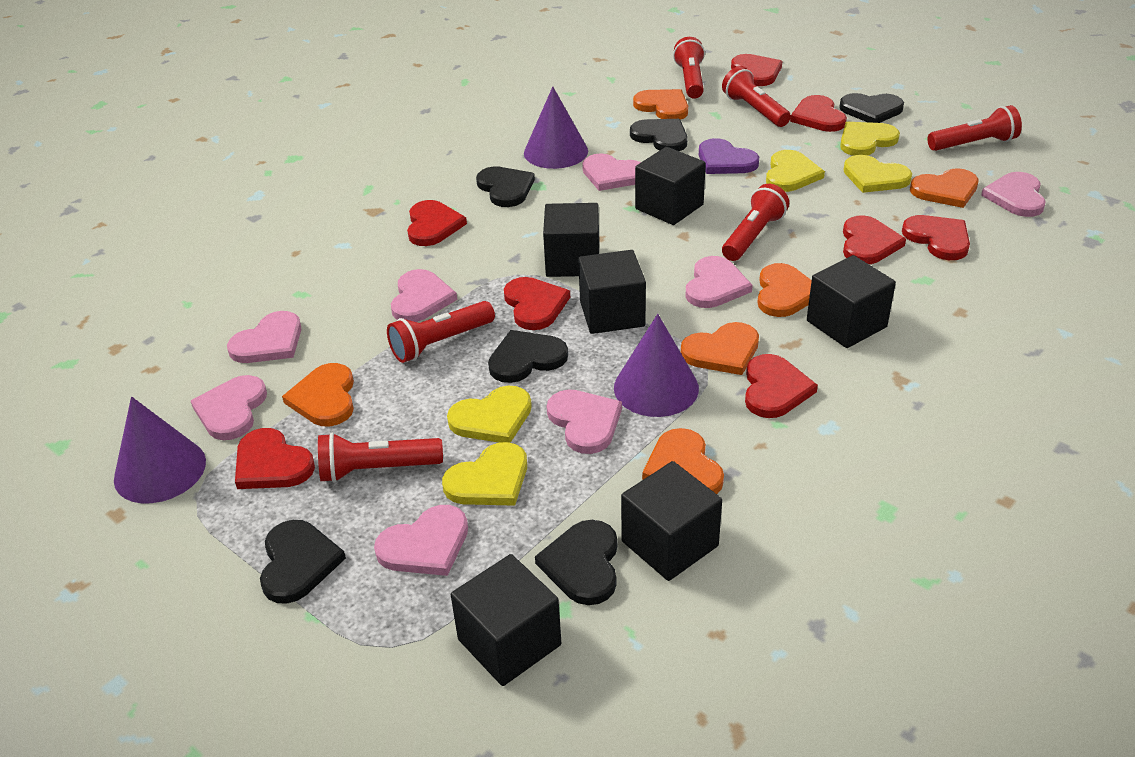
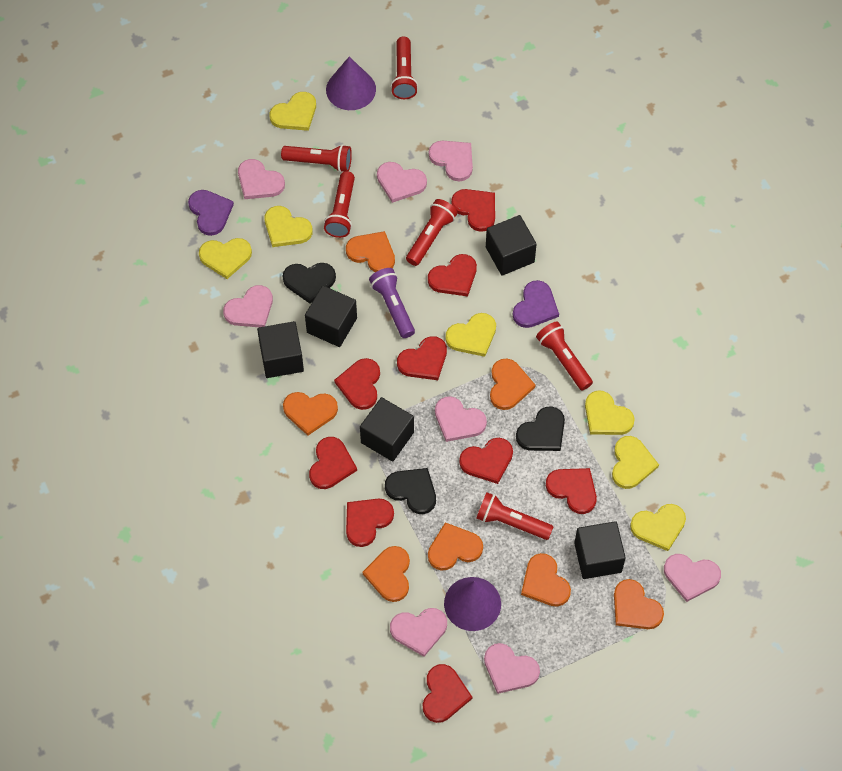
black cube: [451,554,561,686] [543,203,599,277] [578,250,646,334] [621,461,722,581] [635,147,706,225] [807,255,896,348] = 6 -> [257,321,304,378] [305,286,357,347] [360,397,414,462] [486,215,537,276] [574,521,626,579] = 5
black heart: [260,520,346,604] [476,166,535,207] [488,330,568,383] [535,520,618,605] [630,119,688,151] [839,93,904,123] = 6 -> [282,263,336,304] [385,468,436,514] [516,406,565,451] = 3
orange heart: [282,363,354,426] [633,89,688,120] [642,428,724,494] [681,322,759,375] [757,263,812,317] [910,168,979,208] = 6 -> [283,392,338,436] [346,231,395,272] [363,546,410,602] [428,522,483,571] [490,359,535,410] [521,553,571,607] [614,579,664,629] = 7
purple cone: [114,396,206,503] [524,87,588,169] [614,314,699,417] = 3 -> [326,57,376,110] [444,577,501,631] = 2
purple flashlight: none = 0 -> [369,268,415,338] = 1
purple heart: [699,138,759,174] = 1 -> [188,190,234,236] [513,280,559,328] = 2
red heart: [235,428,315,489] [407,200,467,246] [504,277,570,330] [731,54,782,86] [745,354,818,418] [790,95,847,132] [843,215,906,264] [902,215,970,260] = 8 -> [309,437,357,489] [334,358,380,410] [346,498,394,547] [397,336,447,380] [423,664,472,723] [428,254,477,297] [451,189,495,232] [459,438,513,484] [546,468,597,514] = 9
yellow heart: [442,442,527,506] [447,386,532,443] [766,150,825,192] [840,122,900,156] [843,155,912,193] = 5 -> [199,238,252,279] [264,206,313,247] [269,92,316,131] [445,313,496,357] [585,390,635,435] [612,436,659,489] [630,504,686,551] = 7

